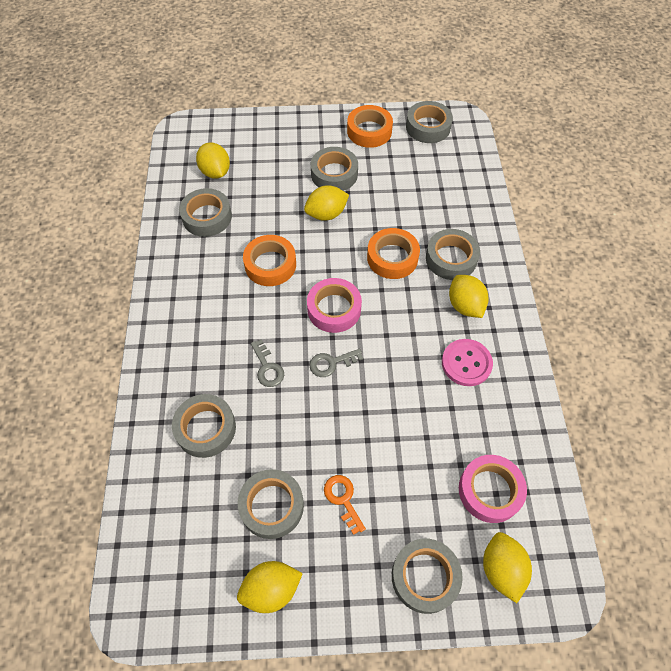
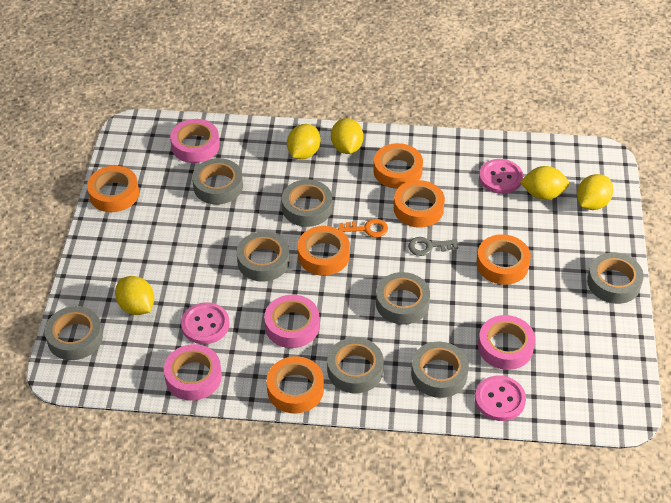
grey key: [251,339,284,387] [309,349,363,377] = 2 -> [408,237,458,256] = 1
grey tape: [172,394,236,458] [179,188,232,237] [238,469,304,539] [311,147,358,191] [392,538,463,614] [406,101,453,143] [426,229,480,280] = 7 -> [45,306,103,360] [192,158,243,205] [237,231,290,282] [282,179,332,227] [327,338,384,393] [376,272,430,325] [411,342,469,398] [587,253,644,304] = 8
orange tape: [243,235,296,286] [347,105,393,148] [367,228,420,279] = 3 -> [87,166,139,212] [266,356,324,413] [298,226,350,276] [373,143,423,189] [394,180,445,228] [476,234,531,285] = 6
pink button: [442,339,493,386] = 1 -> [181,302,230,344] [475,375,526,421] [479,159,523,194] = 3
pink tape: [307,278,362,333] [459,455,527,523] = 2 -> [164,344,222,401] [170,119,220,163] [264,295,320,348] [478,315,535,370] = 4

